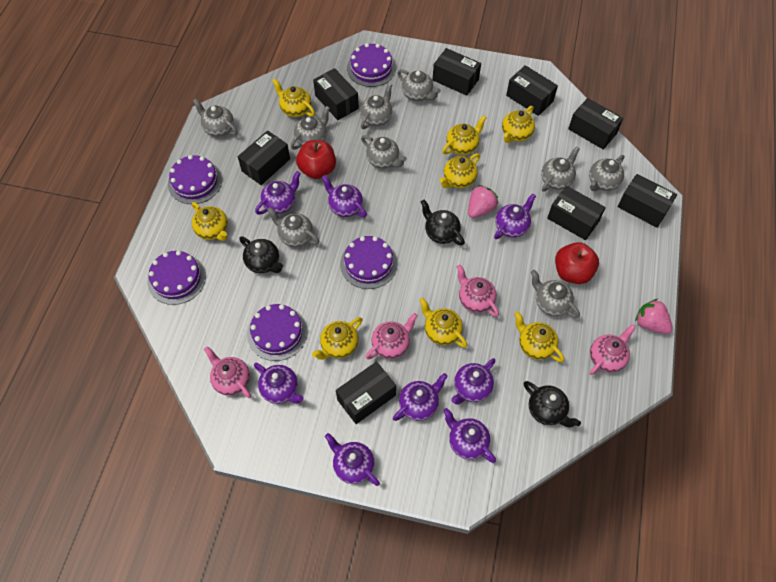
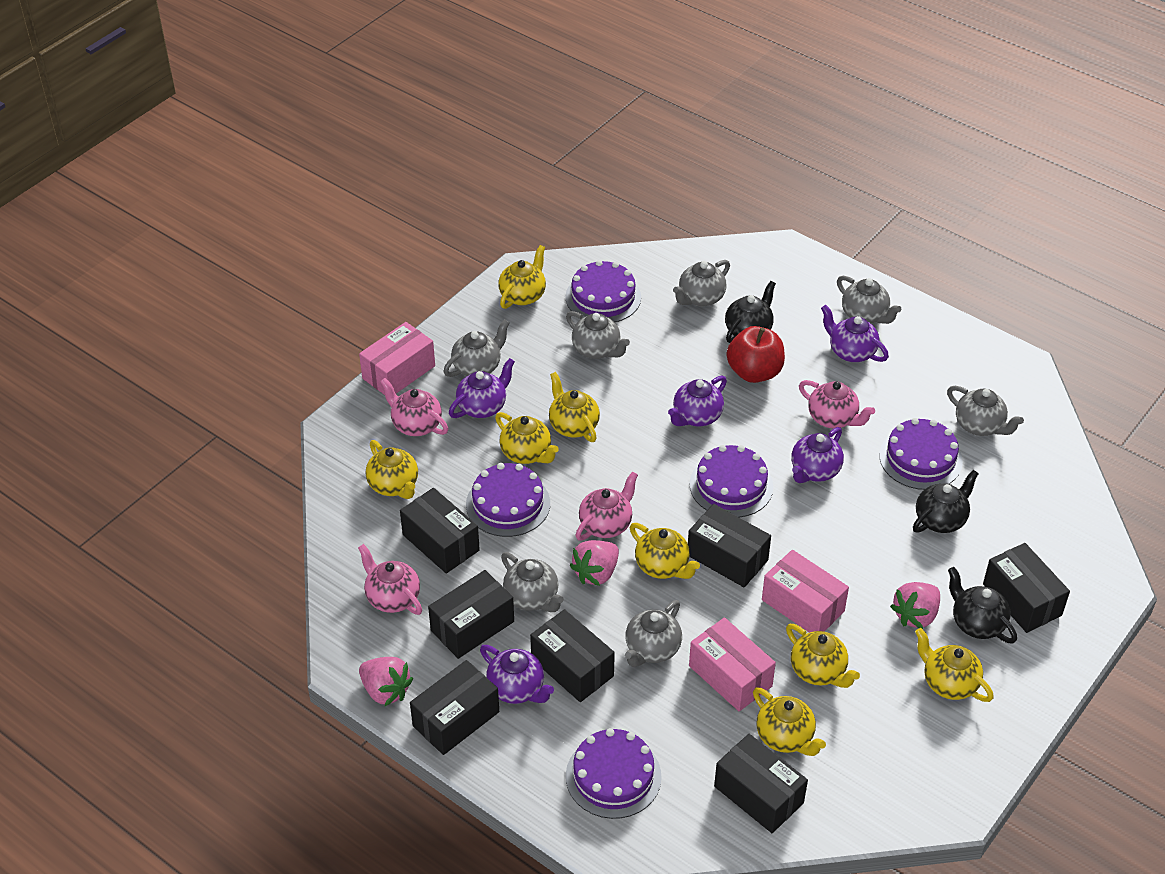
black box: [238,130,290,185] [313,68,359,120] [336,361,396,424] [433,48,481,96] [506,65,558,116] [547,186,606,240] [568,98,623,149] [618,174,677,228] = 8 -> [400,488,480,574] [410,660,499,755] [428,570,514,659] [530,609,615,702] [688,504,771,587] [714,734,808,833] [983,543,1070,633] = 7
grey teapot: [193,98,238,137] [267,207,319,247] [291,106,330,150] [360,84,392,129] [361,135,407,169] [397,69,441,101] [531,270,580,318] [541,147,580,192] [589,155,625,191] = 9 -> [444,320,510,377] [501,552,564,612] [566,311,630,359] [625,600,682,667] [673,260,730,306] [837,276,901,324] [947,386,1024,436] = 7
pink box: none = 0 -> [359,322,435,395] [689,617,776,711] [762,550,849,633] = 3
pink strawberry: [468,185,498,218] [635,299,673,334] = 2 -> [359,657,413,706] [570,540,619,586] [890,582,940,629] = 3
purple teapot: [254,363,303,404] [255,171,301,215] [322,175,367,217] [325,433,380,486] [393,373,448,421] [443,408,496,463] [451,358,495,405] [494,193,536,239] = 8 -> [449,358,515,418] [480,645,554,704] [668,376,727,426] [791,427,844,483] [821,305,889,362] = 5
red apple: [296,140,336,179] [555,242,599,284] = 2 -> [727,326,785,383] = 1

